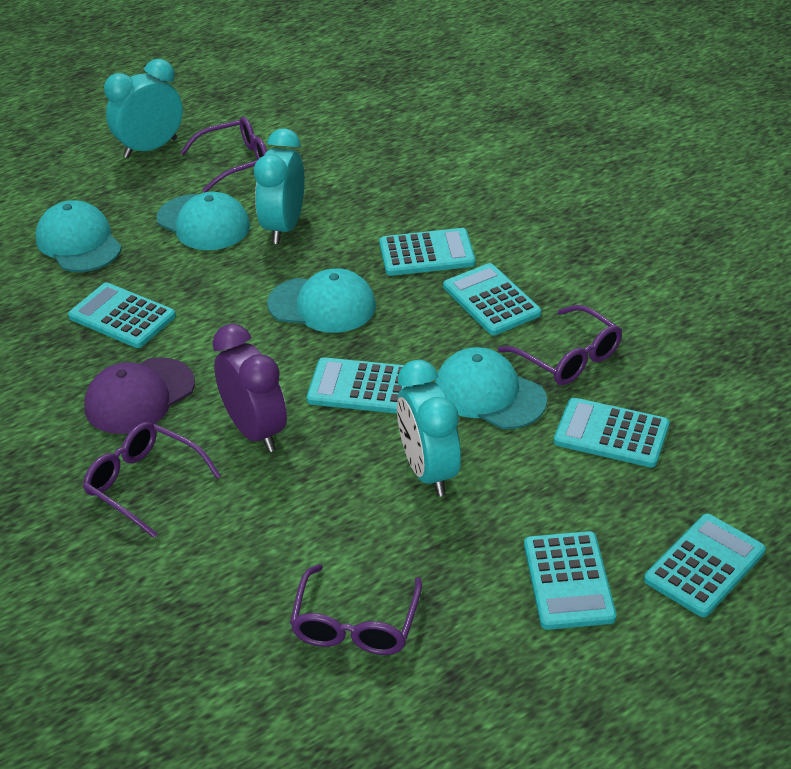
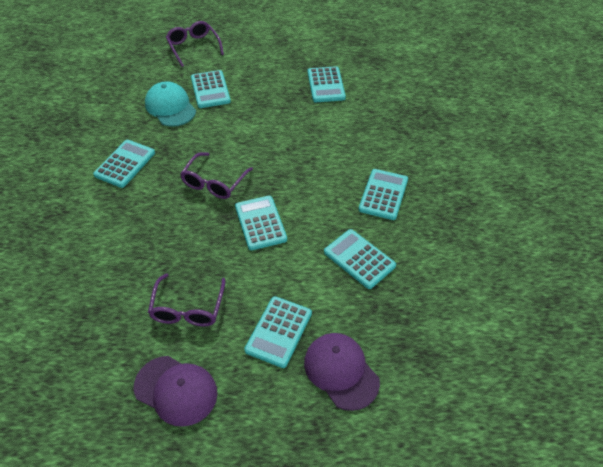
purple cap: [84,357,195,434] = 1 -> [134,356,217,427] [304,333,380,411] = 2
purple clock: [212,324,287,452] = 1 -> none = 0
purple glasses: [83,422,221,538] [180,117,267,192] [290,565,422,655] [498,305,622,385] = 4 -> [148,273,225,326] [166,21,224,67] [180,152,253,199] = 3
turquoise cap: [36,200,122,272] [156,192,250,250] [267,268,376,333] [435,347,547,429] = 4 -> [145,81,196,127] = 1
turquoise clock: [104,59,183,158] [254,128,304,244] [397,360,461,497] = 3 -> none = 0

